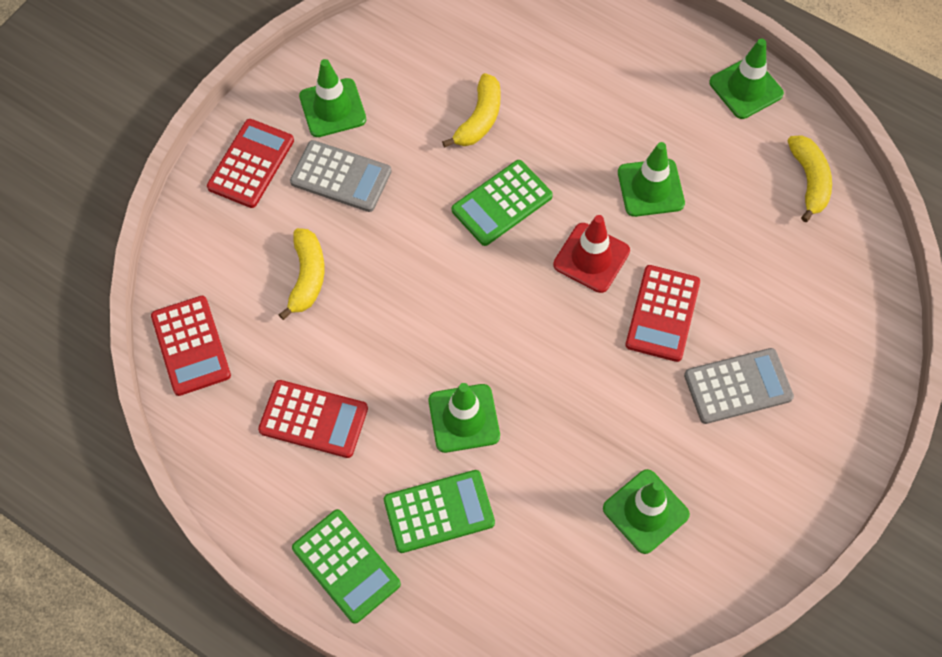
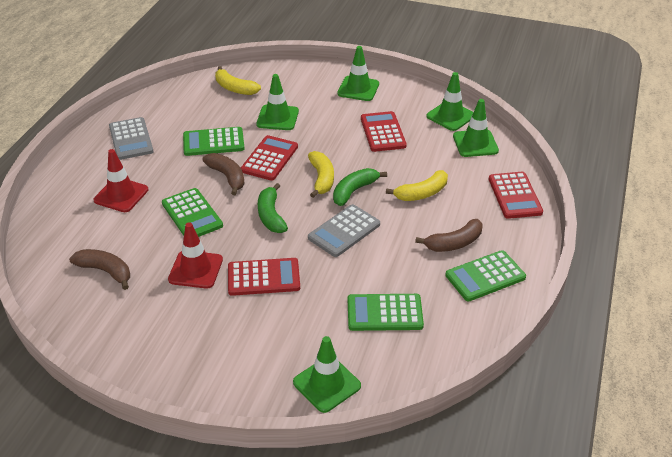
brown banana: none = 0 -> [69,249,130,290] [202,153,245,195] [415,219,483,252] = 3
green banana: none = 0 -> [258,183,288,233] [333,168,387,206] = 2
green calculator: [292,509,401,624] [384,470,495,553] [452,160,553,246] = 3 -> [162,188,223,237] [183,127,245,156] [348,294,424,331] [445,250,526,301] = 4
red traffic cone: [553,215,630,293] = 1 -> [93,149,148,212] [168,222,223,289] = 2

